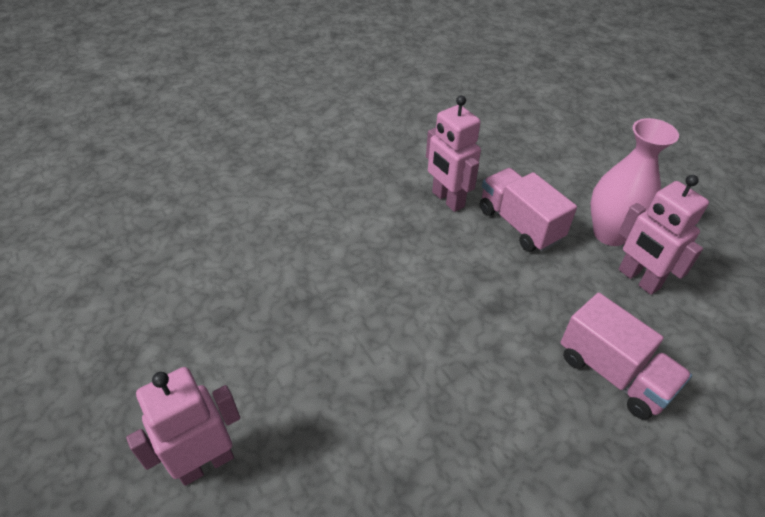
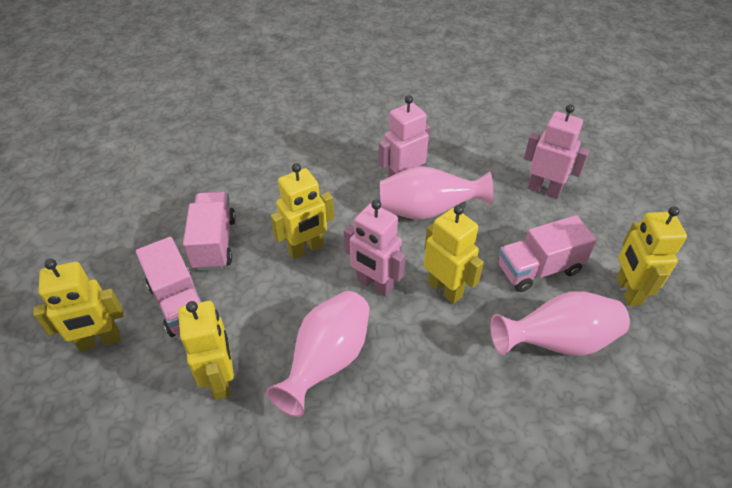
pink truck: [480,168,577,252] [560,293,692,420] = 2 -> [136,237,201,337] [183,192,236,271] [498,215,597,292] = 3
pink vase: [590,118,679,246] = 1 -> [266,291,370,417] [380,166,493,220] [490,291,630,356] = 3
yellow robot: none = 0 -> [33,259,123,352] [178,301,234,400] [270,163,334,259] [424,205,484,304] [616,206,687,306] = 5

